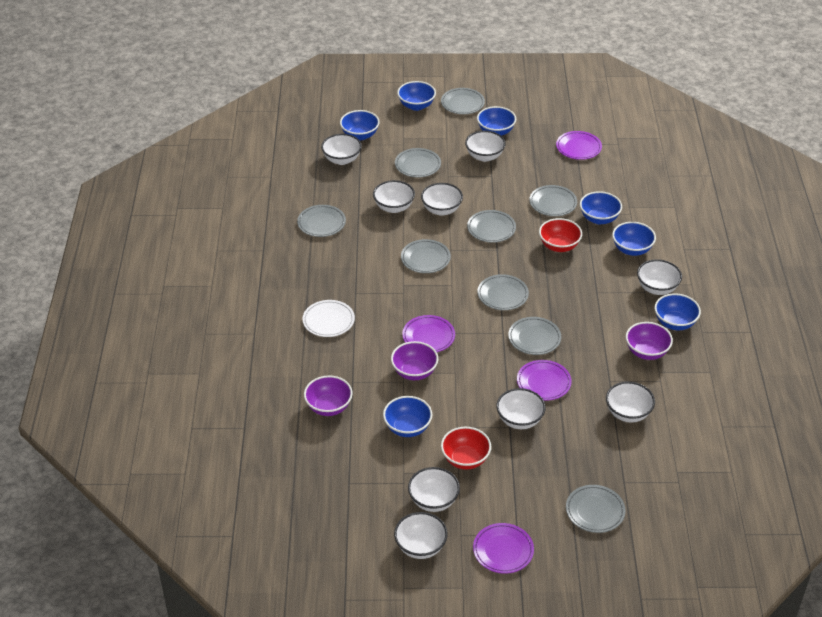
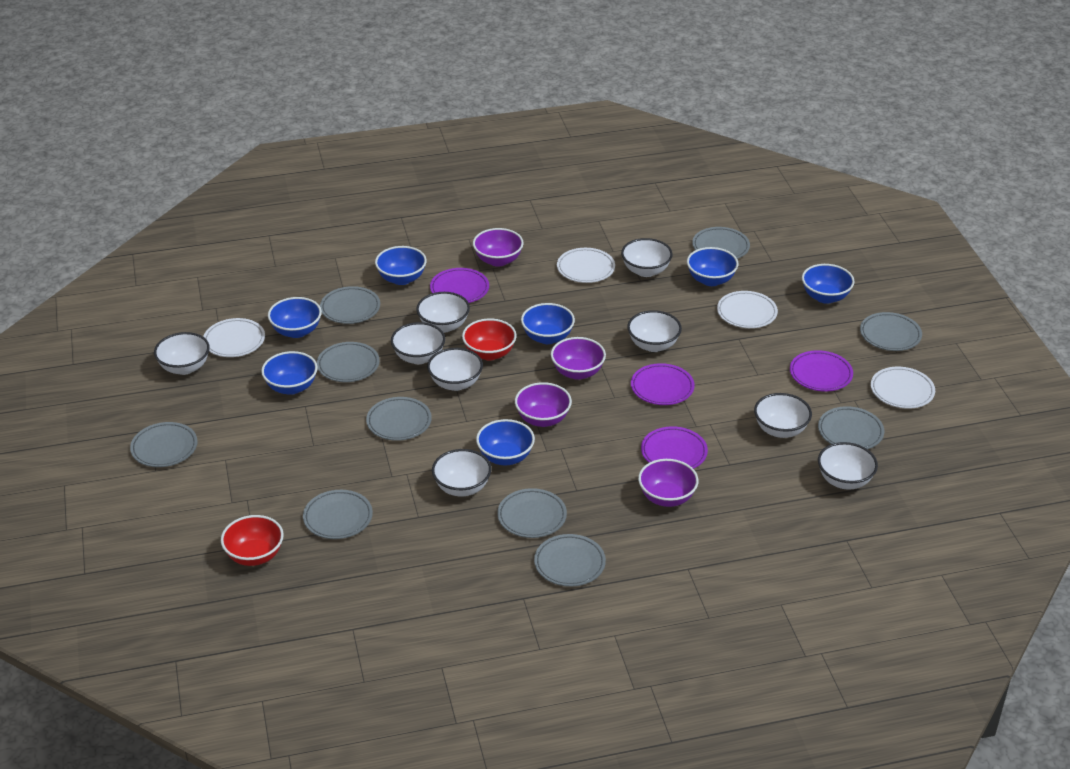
grey plate: [297,205,346,237] [395,148,441,178] [401,239,451,273] [441,88,485,114] [467,210,516,243] [477,274,529,310] [508,317,561,355] [529,185,577,216] [566,485,625,533] = 9 -> [130,422,198,467] [303,490,373,539] [317,342,380,382] [320,286,380,324] [366,397,432,441] [497,488,567,538] [534,534,606,587] [692,227,750,259] [818,406,884,449] [860,312,922,351] = 10
purple bowl: [304,375,353,416] [391,341,438,380] [626,322,673,360] = 3 -> [473,228,524,267] [515,382,572,427] [551,337,606,380] [638,459,698,507] = 4
white plate: [302,300,355,337] = 1 -> [203,318,265,357] [557,248,615,283] [717,291,778,328] [871,367,935,409] = 4

